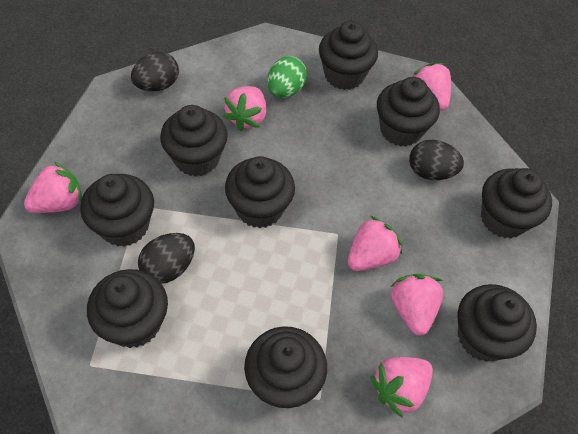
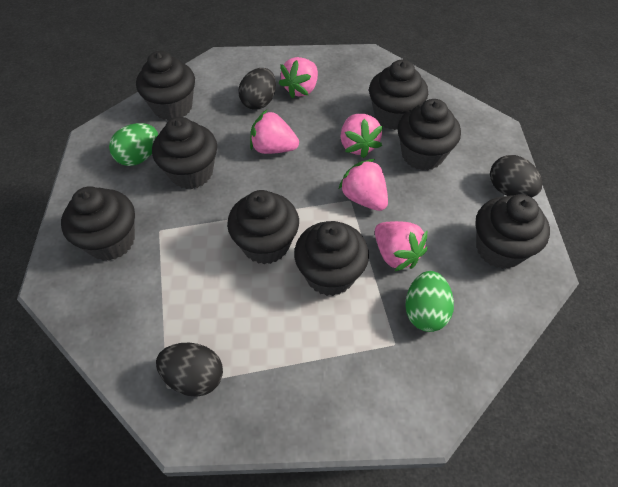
black cupcake: [80,174,154,247] [87,269,168,348] [160,105,228,177] [225,156,295,228] [244,326,327,408] [319,21,378,90] [377,77,440,147] [457,284,537,362] [481,168,552,238] = 9 -> [61,186,135,261] [136,51,195,121] [152,117,217,189] [227,190,299,264] [294,221,369,296] [369,59,428,130] [397,99,461,171] [476,194,550,269] = 8
green egg: [267,56,307,98] = 1 -> [109,123,158,166] [405,271,454,332] = 2
pink strawberry: [24,162,82,213] [223,86,266,131] [348,216,403,271] [370,357,433,418] [390,274,443,336] [413,62,451,111] = 6 -> [250,110,299,154] [279,57,318,98] [339,159,388,211] [341,114,383,158] [375,221,428,272] = 5

